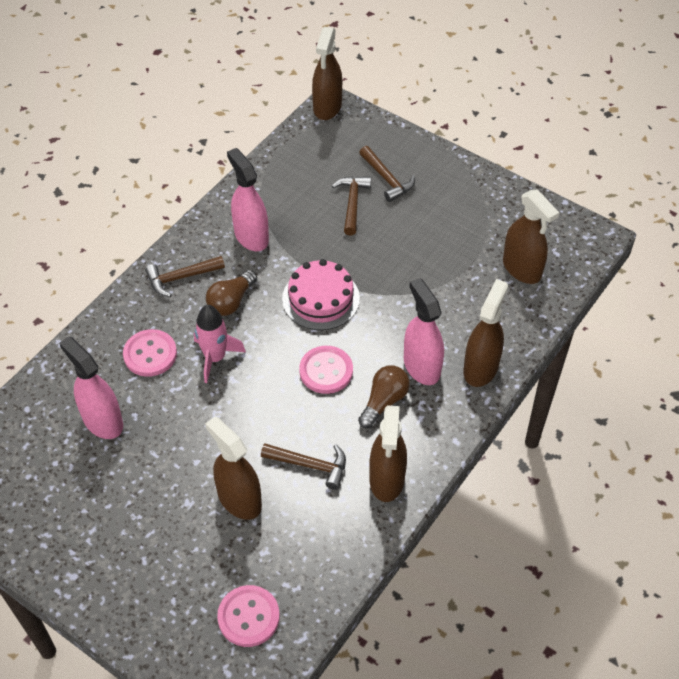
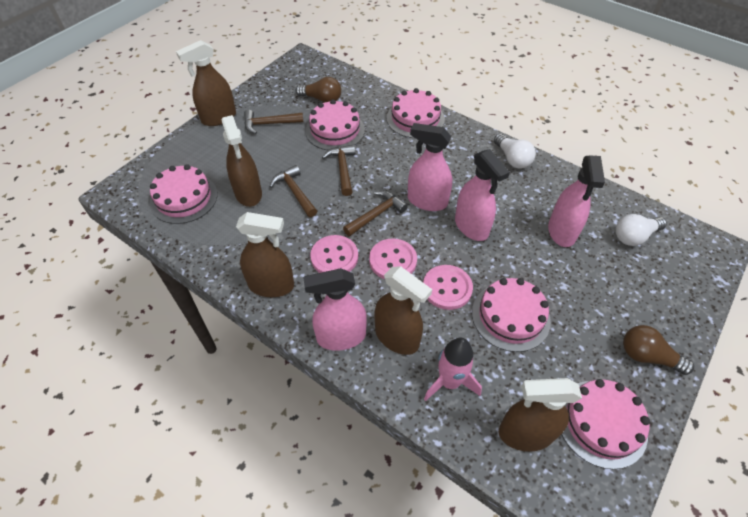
pink cake: [282,259,360,330] = 1 -> [149,164,217,224] [305,99,365,150] [387,88,445,138] [472,278,551,352] [561,379,650,469] = 5
pink spray bottle: [59,336,123,439] [227,148,269,251] [404,278,444,385] = 3 -> [303,268,367,351] [408,123,452,211] [455,149,510,241] [548,155,605,247] = 4
white light bulb: none = 0 -> [494,134,536,169] [616,214,667,246] = 2

